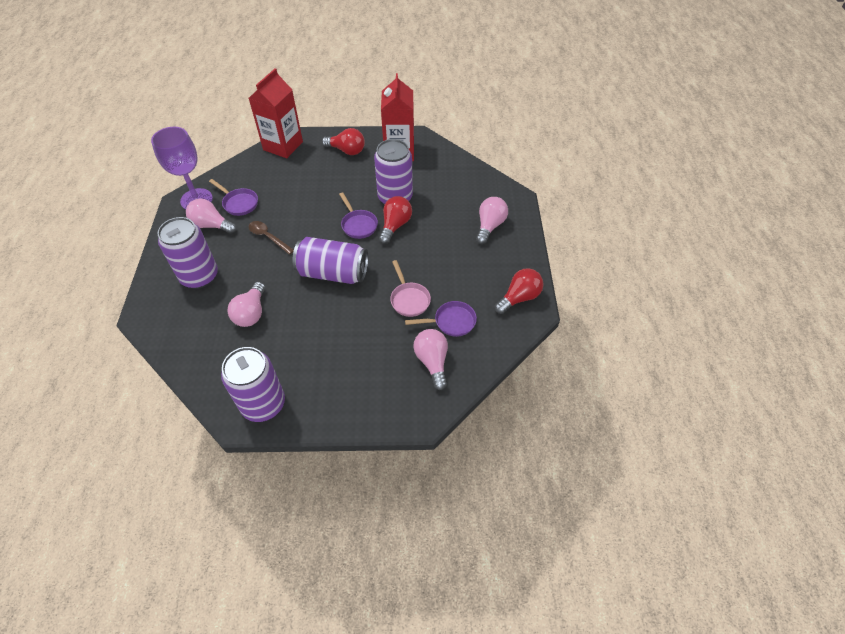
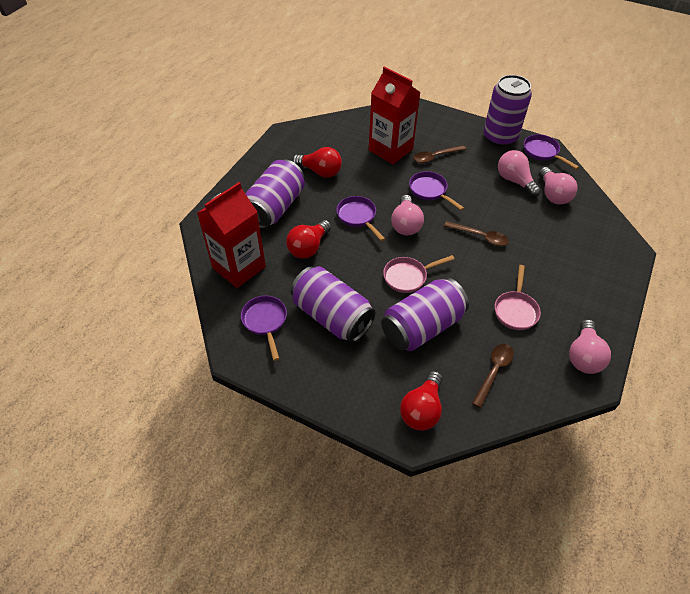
brown spoon: [248,221,294,255] = 1 -> [413,145,466,163] [444,221,509,246] [472,344,514,408] = 3
pink pan: [390,260,431,317] = 1 -> [383,255,455,293] [495,265,541,330] = 2
purple goblet: [151,127,213,209] = 1 -> none = 0
purple pan: [209,179,258,216] [339,192,378,239] [405,301,477,337] = 3 -> [241,296,287,361] [336,196,385,241] [409,171,464,210] [524,134,579,169] = 4

